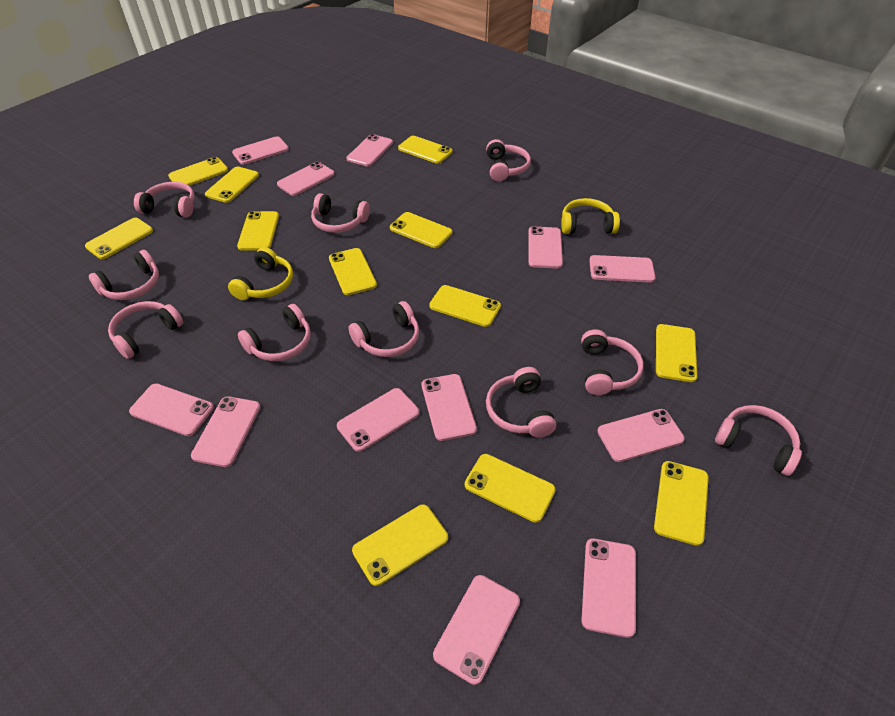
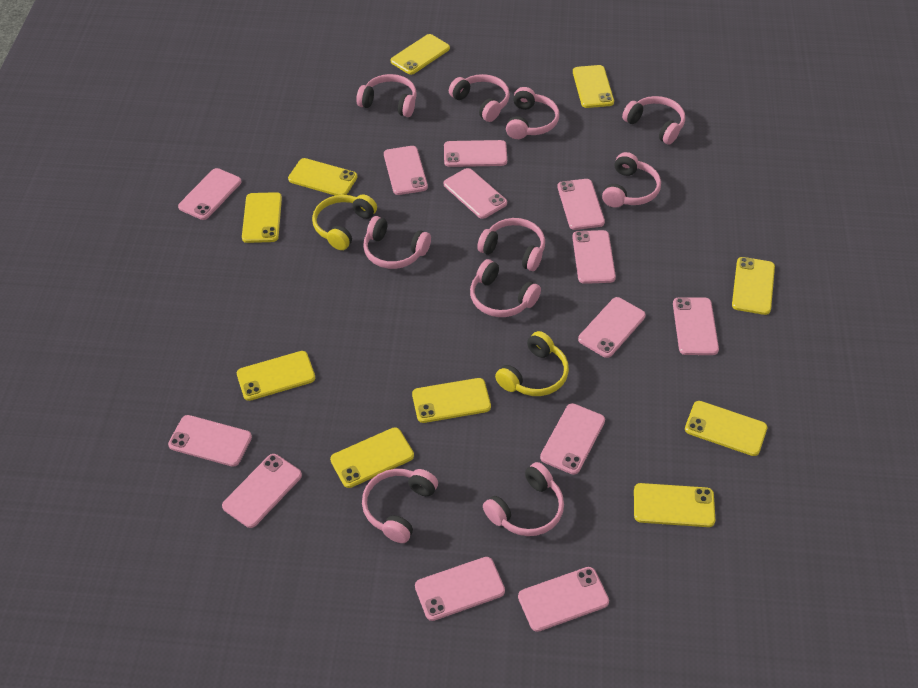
pink phone: [129,384,214,436] [191,396,261,467] [232,136,289,165] [277,162,335,196] [337,388,419,452] [346,134,393,166] [422,374,477,441] [433,575,520,685] [528,226,563,269] [581,539,636,638] [589,255,656,283] [597,409,685,462] = 12 -> [168,415,252,467] [178,168,242,220] [222,454,302,528] [384,146,428,195] [415,557,505,621] [444,140,507,167] [444,168,507,219] [518,567,609,632] [540,403,605,475] [557,179,605,230] [572,230,616,284] [578,297,646,358] [673,297,719,355] = 13
yellow phone: [85,218,153,259] [168,157,228,186] [205,167,259,203] [237,211,279,250] [329,248,377,295] [352,504,448,586] [390,212,452,248] [398,136,452,164] [429,285,501,327] [465,454,556,523] [654,461,709,546] [656,324,697,382] = 12 -> [237,351,315,401] [242,192,282,243] [288,158,358,196] [330,427,414,488] [391,34,450,75] [412,378,491,423] [573,65,614,108] [634,483,715,527] [685,401,767,456] [732,257,775,315] = 10

